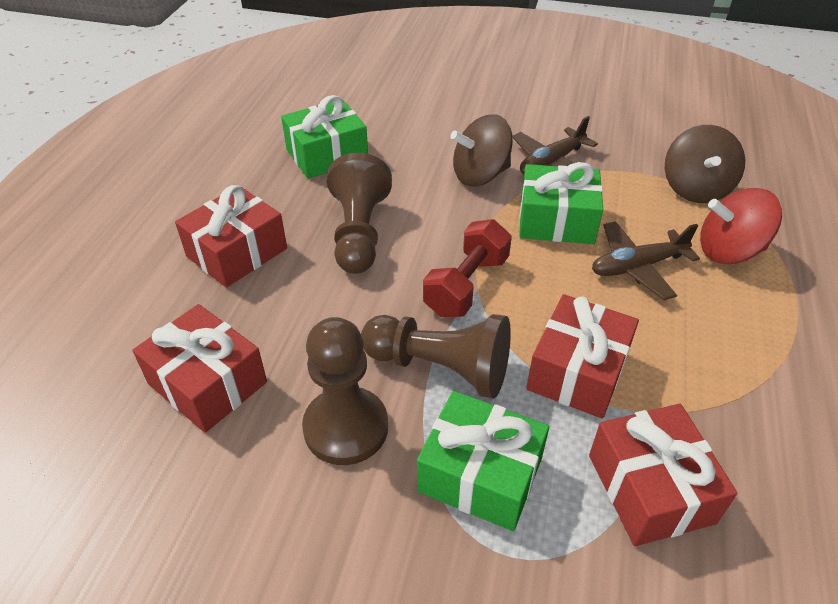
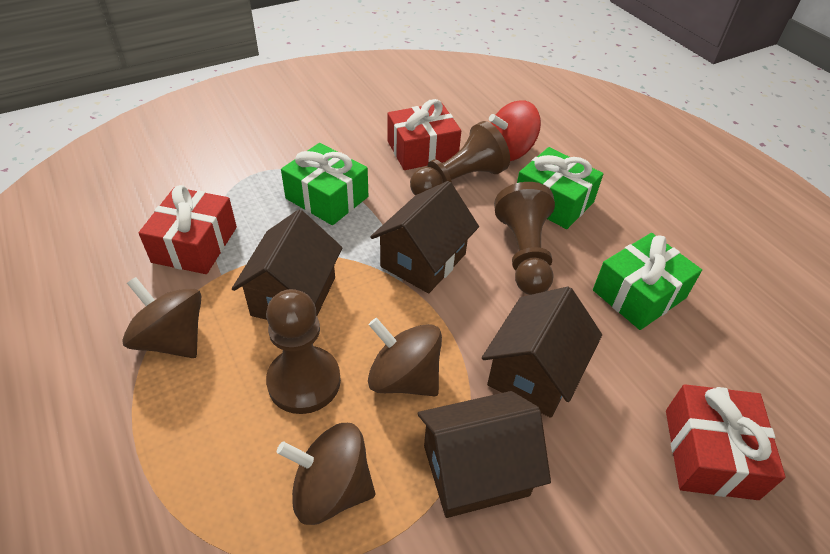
brown house: none = 0 -> [232,209,343,320] [370,181,479,293] [418,391,551,518] [482,287,602,418] = 4
brown plane: [512,116,598,174] [592,221,700,300] = 2 -> none = 0
brown spinning top: [450,115,513,186] [665,125,745,203] = 2 -> [122,277,201,358] [277,423,375,525] [368,318,442,396] = 3
red dumbbell: [423,219,512,317] = 1 -> none = 0
red gift: [132,304,267,433] [175,185,287,287] [526,294,639,419] [589,404,737,546] = 4 -> [139,185,237,274] [388,99,461,170] [666,384,786,500] = 3

